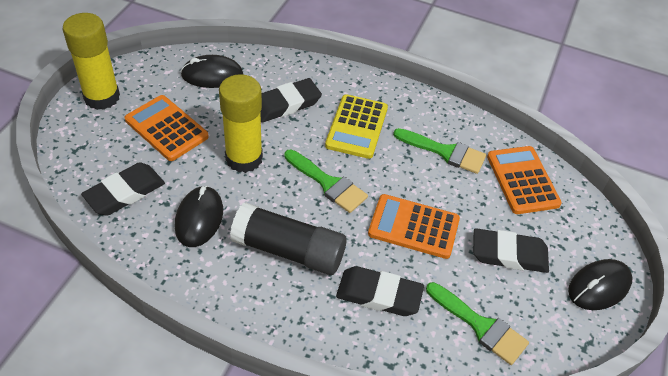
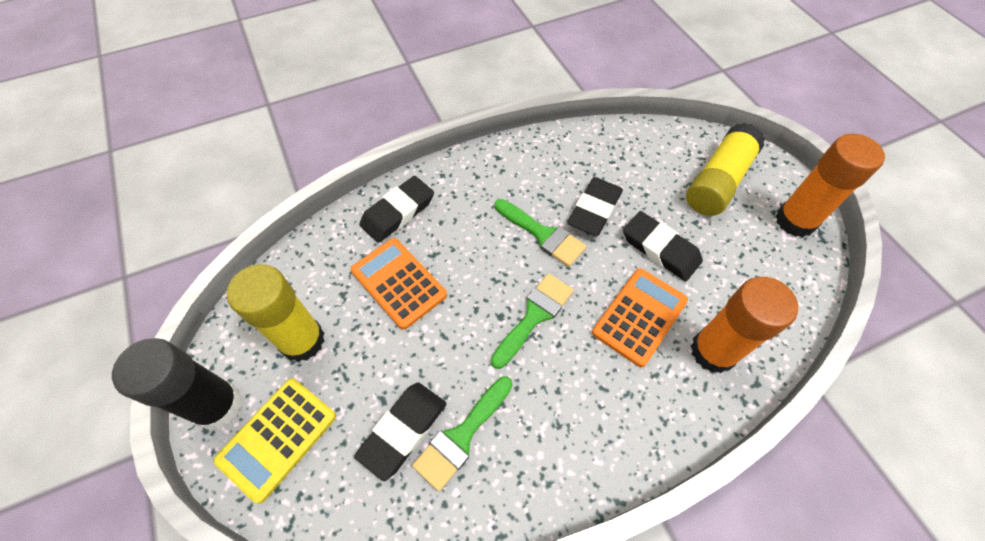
black mouse: [175,186,223,247] [181,55,243,88] [568,259,633,310] = 3 -> none = 0
orange calculator: [125,95,209,161] [368,194,460,259] [487,146,562,214] = 3 -> [351,238,447,330] [592,268,688,367] = 2
orange glue stick: none = 0 -> [691,277,798,373] [775,134,885,237] = 2

